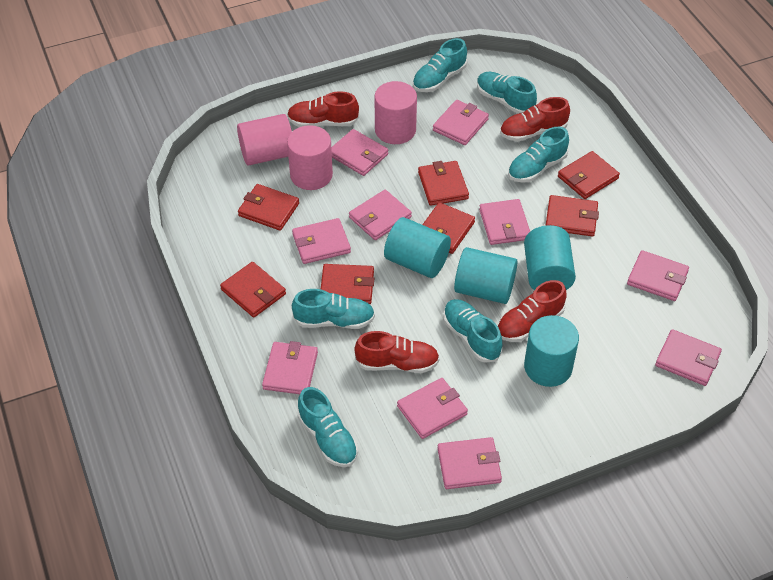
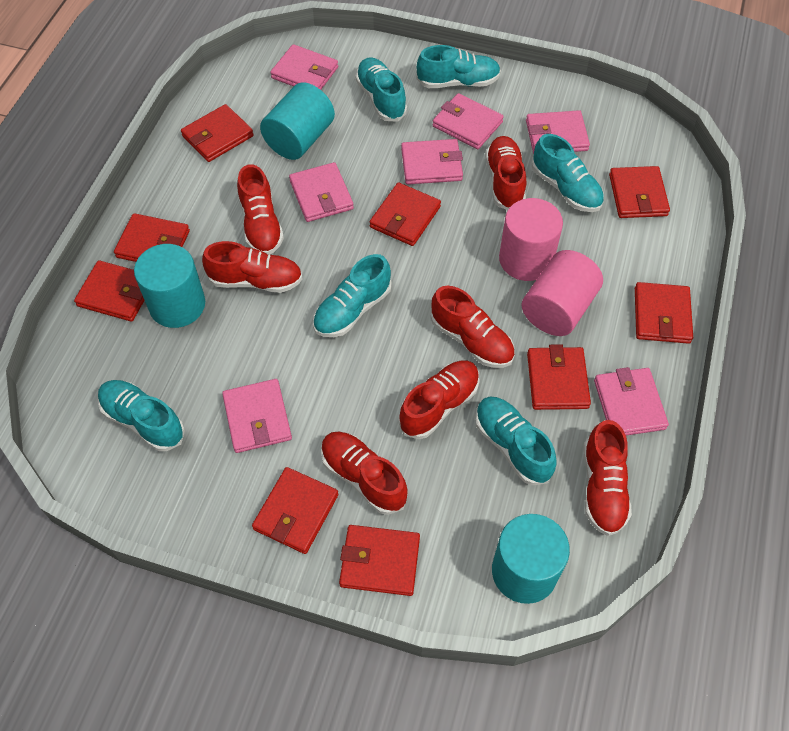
pink cylinder: [237,114,292,166] [287,125,333,190] [374,81,417,144] = 3 -> [499,198,563,281] [522,250,603,336] = 2
pink wallet: [262,341,318,394] [292,218,351,264] [331,129,388,176] [349,190,412,240] [397,378,468,439] [433,100,489,145] [437,437,502,489] [479,199,530,245] [627,250,689,301] [655,329,722,386] = 10 -> [222,379,292,453] [270,44,338,90] [289,162,354,222] [401,139,463,184] [433,93,504,149] [526,110,590,154] [594,367,669,436] = 7
red shoe: [287,91,359,127] [354,331,440,373] [497,280,567,342] [500,97,570,142] = 4 -> [202,241,302,293] [237,164,284,255] [321,432,408,515] [399,360,479,439] [431,286,515,368] [485,136,526,210] [583,420,632,536] = 7
red wallet: [220,262,286,318] [238,184,299,231] [321,264,374,304] [418,161,469,206] [422,202,475,254] [545,195,599,237] [558,151,620,199] = 7 -> [74,260,145,322] [114,213,190,262] [181,104,254,162] [252,467,338,554] [339,525,420,596] [370,182,441,246] [527,344,591,410] [609,166,670,218] [635,282,693,344] = 9
turquoise cylinder: [384,217,451,278] [454,247,517,304] [524,225,576,290] [524,315,579,387] = 4 -> [134,244,205,328] [260,82,335,160] [492,514,570,604] = 3

